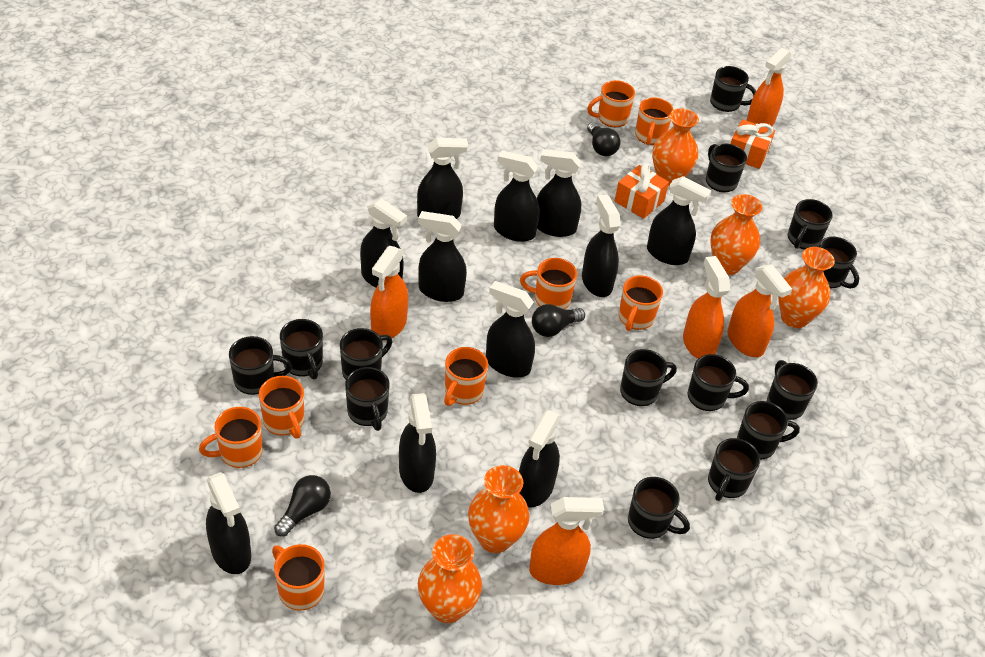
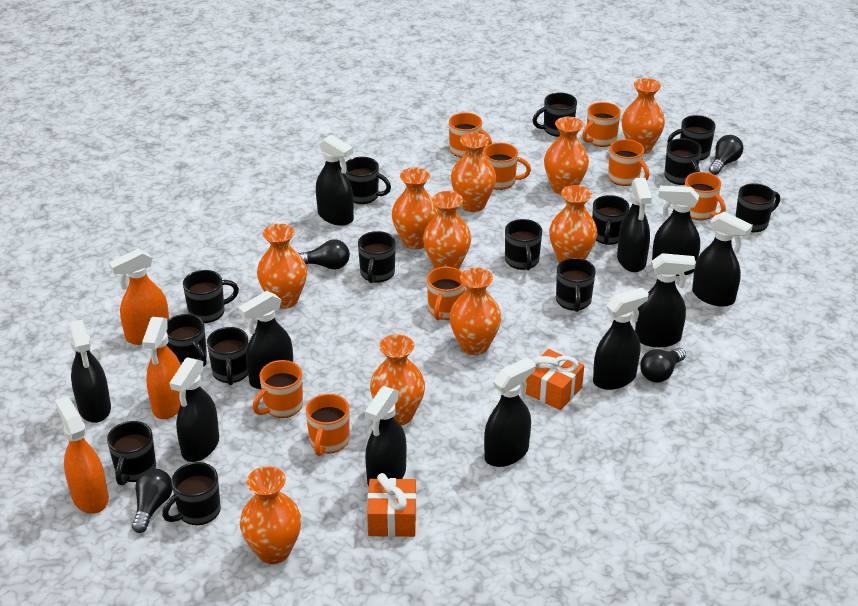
black light bulb: [274,475,331,537] [532,304,585,337] [587,122,621,156] = 3 -> [132,468,173,533] [298,239,350,270] [640,348,686,382] [709,135,743,175] = 4
orange spray bottle: [370,246,408,338] [529,497,604,585] [683,256,730,359] [727,264,792,357] [746,48,791,126] = 5 -> [55,396,109,514] [109,249,169,345] [142,317,181,419] = 3
orange vase: [418,534,482,623] [468,465,529,553] [652,109,699,187] [710,194,762,275] [778,247,835,328] = 5 -> [240,466,301,564] [257,224,307,309] [370,334,425,425] [392,168,438,249] [423,191,471,269] [449,268,501,355] [451,132,496,212] [544,117,589,195] [549,185,597,263] [622,78,665,154] = 10

